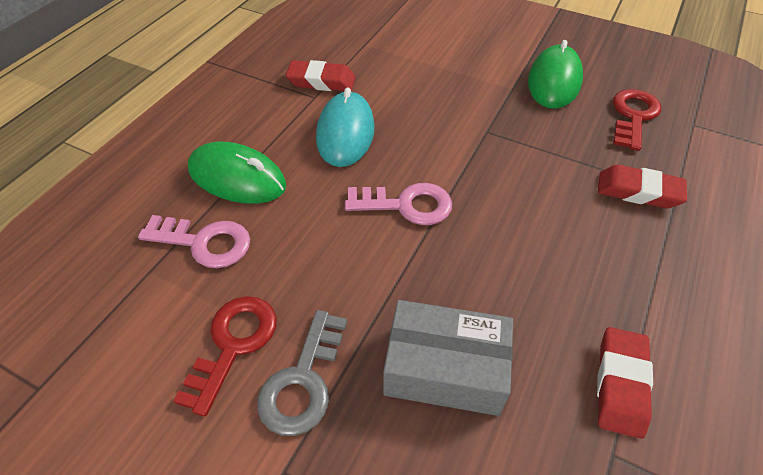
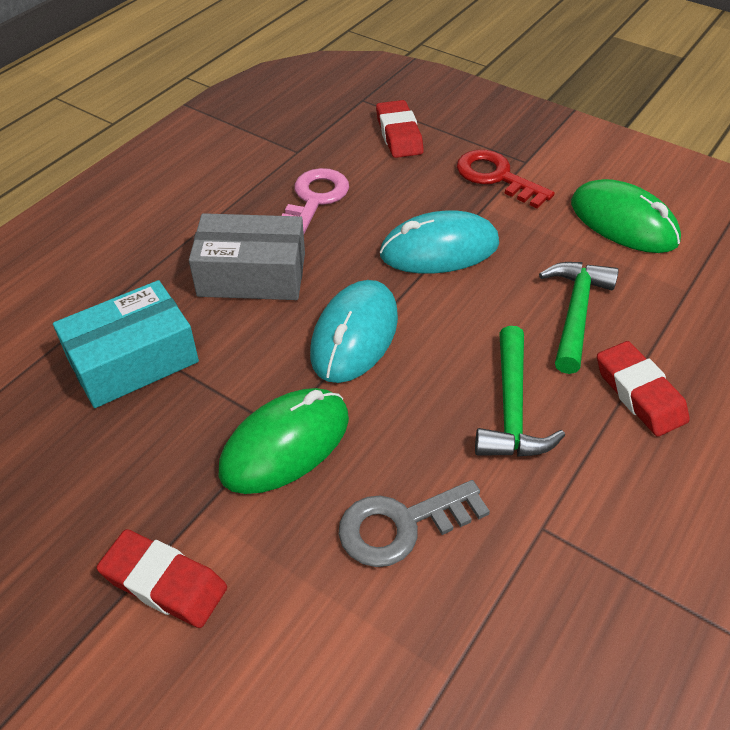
green hammer: none = 0 -> [475,326,565,457] [539,262,619,374] = 2
pink key: [138,215,250,268] [345,183,452,225] = 2 -> [281,168,349,233] = 1
red key: [173,296,277,417] [613,89,661,151] = 2 -> [457,150,555,209] = 1
turquoise box: none = 0 -> [53,280,199,408] = 1
turquoise mouse: [316,87,374,167] = 1 -> [310,280,398,383] [380,211,499,274] = 2

